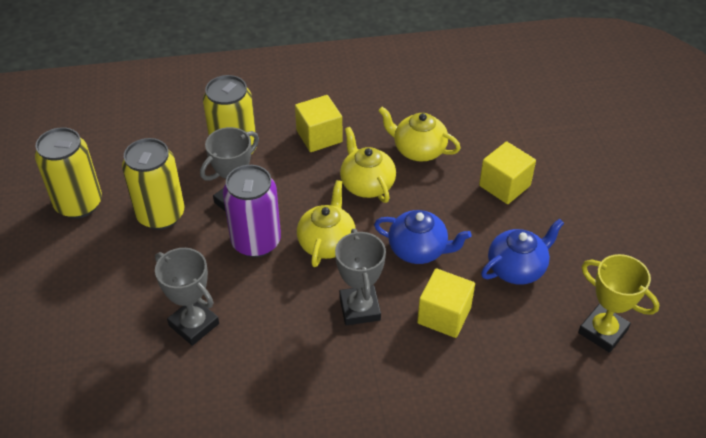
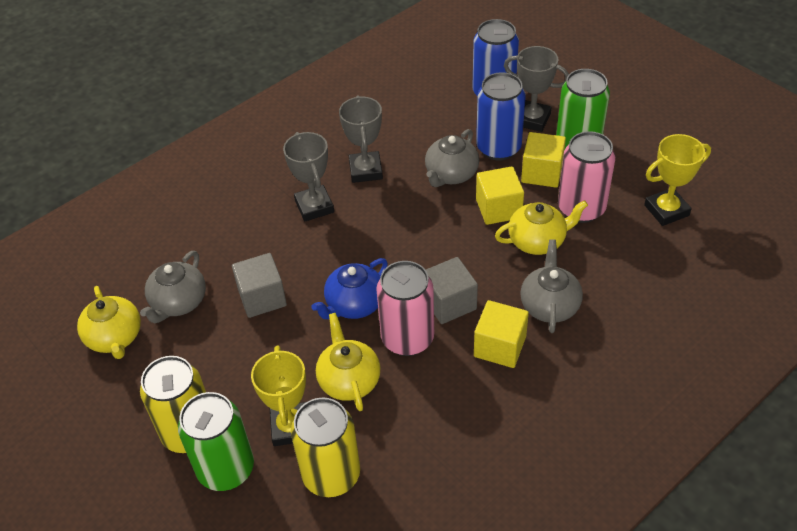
blue can: none = 0 -> [472,19,519,96] [476,72,526,161] = 2
blue teapot: [374,210,472,264] [481,219,564,285] = 2 -> [311,258,388,319] = 1
green can: none = 0 -> [178,392,254,491] [556,69,610,148] = 2
grey cube: none = 0 -> [232,253,287,318] [426,257,478,324] = 2
grey teapot: none = 0 -> [140,251,206,323] [425,129,479,187] [520,239,583,333] = 3
pink can: none = 0 -> [376,261,434,356] [558,131,615,223] = 2
purple can: [223,165,281,257] = 1 -> none = 0
yellow can: [35,127,102,218] [122,138,184,230] [203,75,256,151] = 3 -> [140,356,206,453] [291,398,360,497] = 2
yellow trophy: [578,254,659,353] = 1 -> [251,346,306,446] [644,134,711,226] = 2

